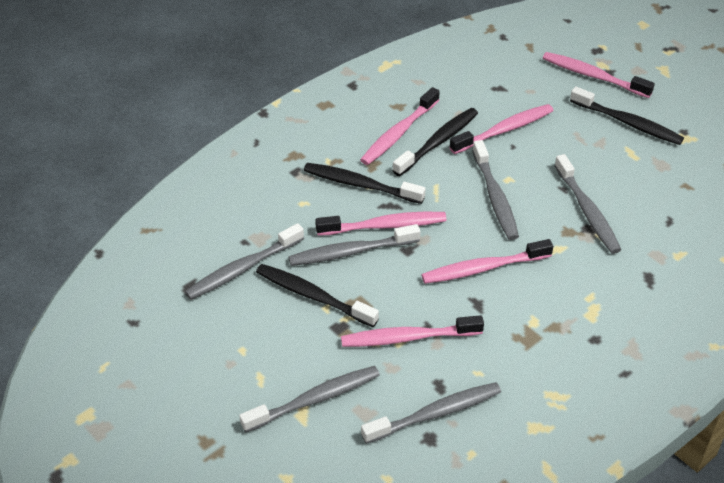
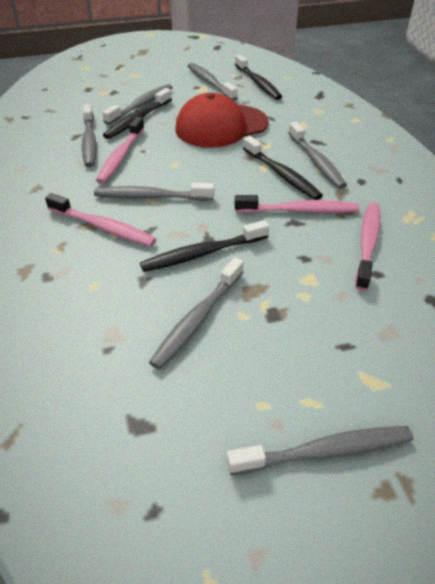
grey toothbrush: [185,223,304,299] [239,366,380,433] [289,224,421,266] [361,382,501,444] [472,140,519,240] [554,154,621,254] = 6 -> [82,104,97,167] [94,183,214,201] [102,84,173,125] [149,258,243,370] [188,63,238,101] [227,426,413,475] [288,122,347,189] = 7
pink toothbrush: [315,212,447,236] [341,315,484,347] [360,87,440,165] [421,239,553,284] [449,104,554,154] [543,52,655,98] = 6 -> [45,193,156,247] [96,117,145,184] [235,195,359,213] [355,202,380,291] = 4
red cap: none = 0 -> [176,93,269,148] = 1

